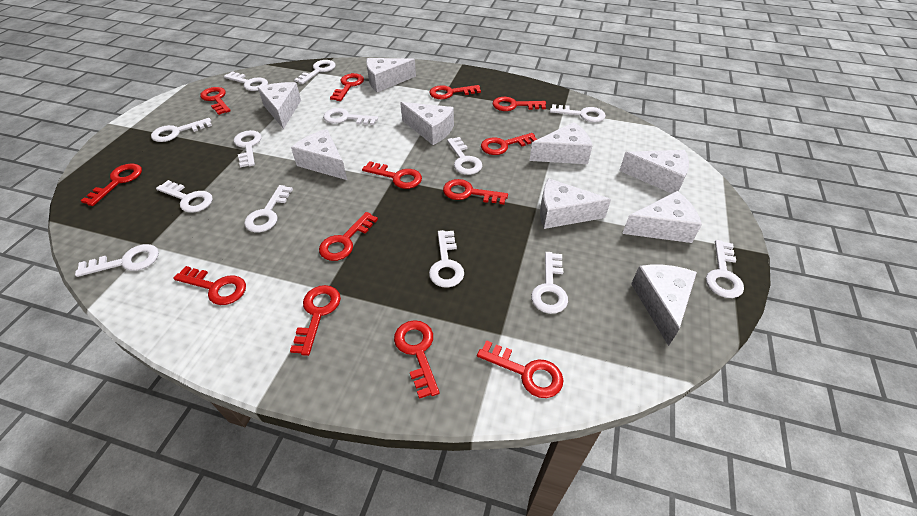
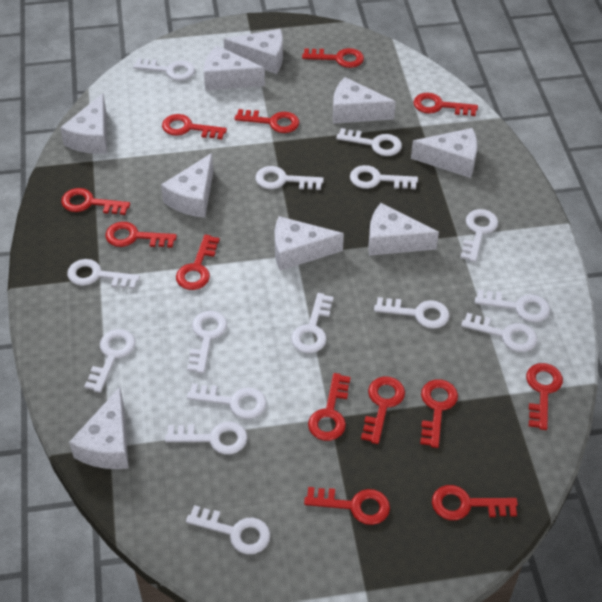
white key: [75,244,159,277] [151,118,212,142] [156,180,213,213] [224,71,268,91] [234,130,262,168] [244,185,293,232] [294,60,336,84] [323,108,378,125] [429,230,464,288] [447,137,482,175] [531,252,568,314] [550,104,606,122] [706,240,744,298] = 13 -> [67,259,140,289] [84,329,135,393] [133,58,195,81] [165,422,247,454] [186,505,270,554] [187,311,227,374] [187,383,266,419] [255,166,324,190] [291,293,334,353] [336,128,402,156] [350,165,418,189] [374,297,450,329] [460,209,498,262] [461,313,537,352] [475,289,550,322] = 15

